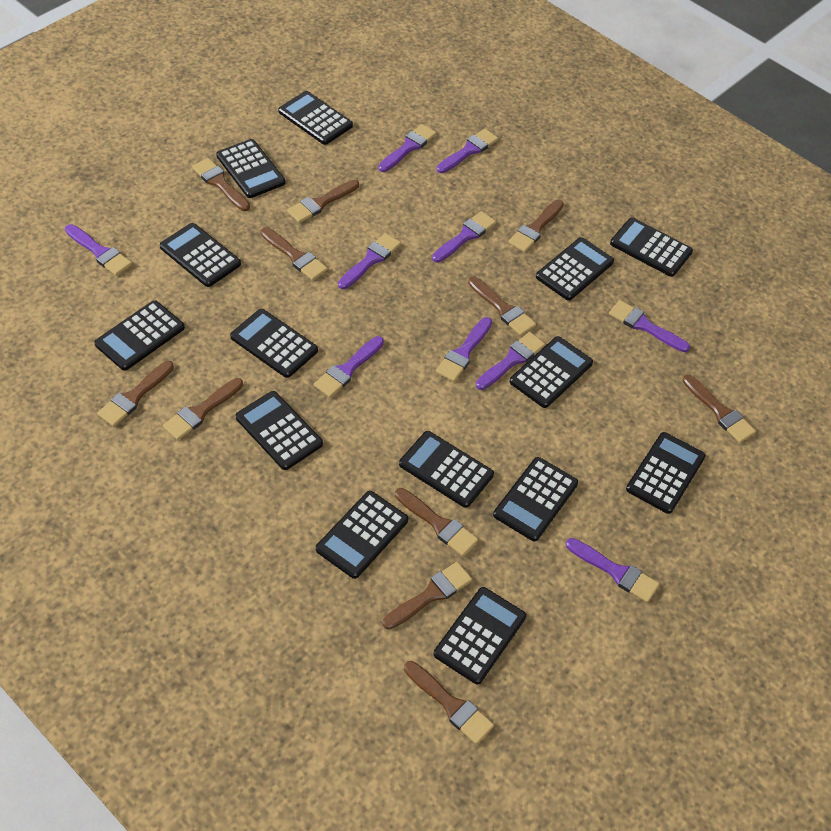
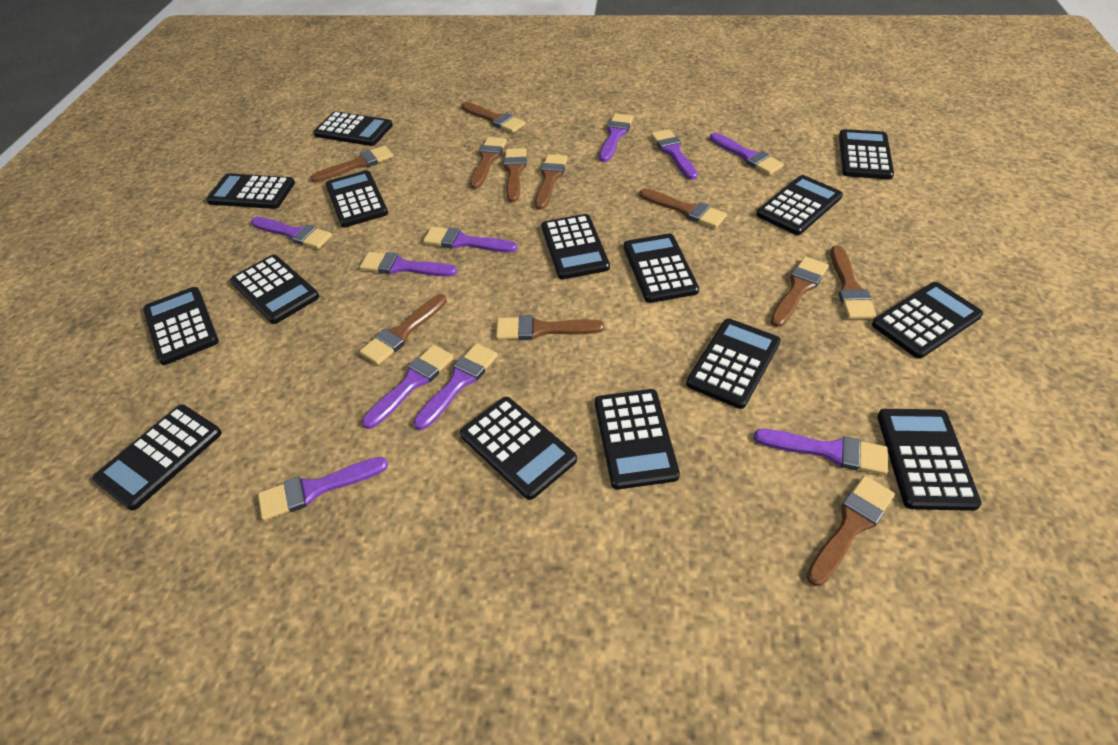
black calculator: [94,300,185,371] [160,223,241,287] [216,139,286,198] [230,309,318,378] [236,391,323,470] [278,91,353,145] [316,491,408,579] [399,431,494,508] [434,587,526,684] [493,457,578,541] [510,336,593,408] [536,237,614,301] [610,217,693,277] [626,432,706,514] = 14 -> [92,405,222,510] [143,287,219,365] [206,173,295,209] [230,255,319,324] [313,111,393,146] [325,170,388,228] [460,397,577,500] [541,214,610,279] [595,389,680,490] [624,234,699,303] [686,319,781,409] [757,175,843,235] [839,129,894,179] [872,282,983,359] [877,409,982,511] = 15

